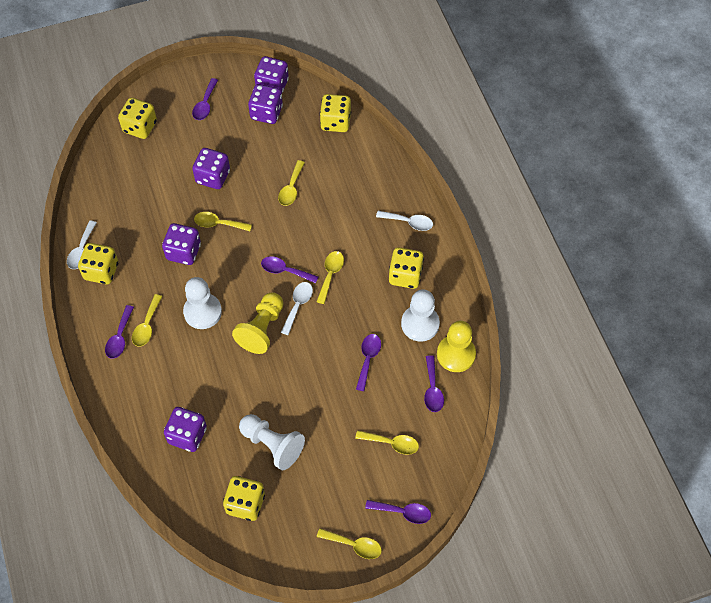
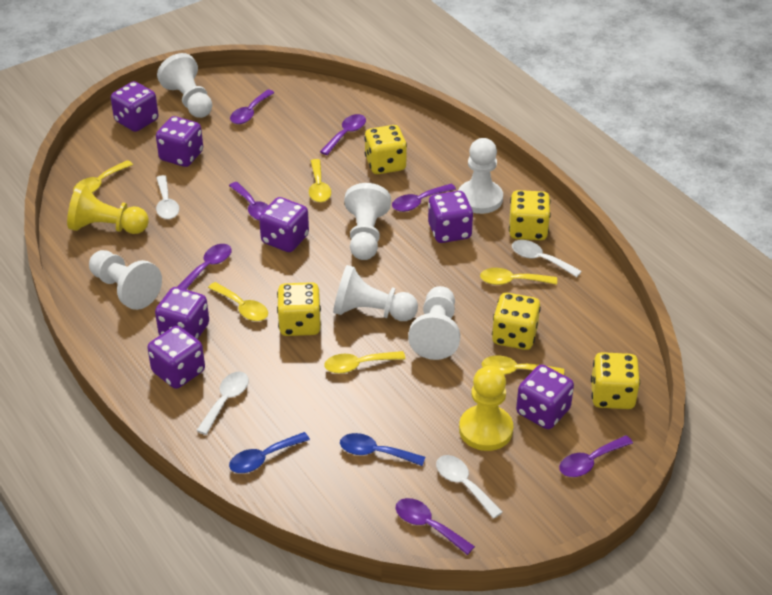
blue spoon: none = 0 -> [229,432,310,473] [340,433,425,466] = 2
purple dice: [162,223,201,265] [164,407,207,452] [192,148,230,189] [248,84,283,124] [254,56,289,93] = 5 -> [111,81,159,132] [147,326,205,389] [155,287,209,339] [156,116,203,167] [259,197,309,252] [428,191,473,243] [516,364,574,429] = 7
purple spoon: [105,305,134,359] [192,78,218,120] [261,256,318,284] [356,334,381,391] [365,500,431,524] [424,355,444,412] = 6 -> [177,244,232,289] [229,182,269,220] [230,89,275,124] [320,114,366,155] [392,184,456,212] [396,498,475,555] [559,435,633,477] = 7
white pawn: [183,277,222,329] [239,414,305,470] [401,289,440,341] = 3 -> [89,250,162,310] [157,53,212,118] [333,265,418,321] [344,183,391,260] [408,286,460,360] [458,138,503,214] = 6
white spoon: [67,221,97,269] [281,282,313,335] [376,211,433,231] = 3 -> [156,175,179,219] [196,372,249,435] [436,455,503,519] [512,240,582,277] = 4

